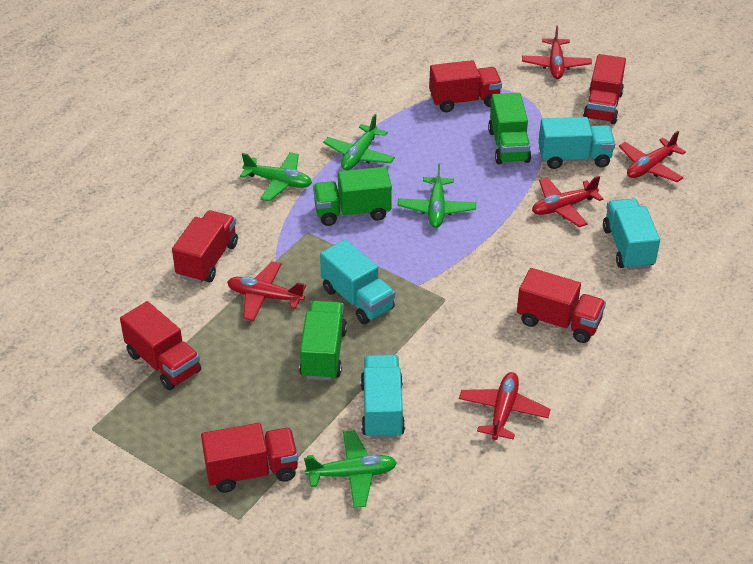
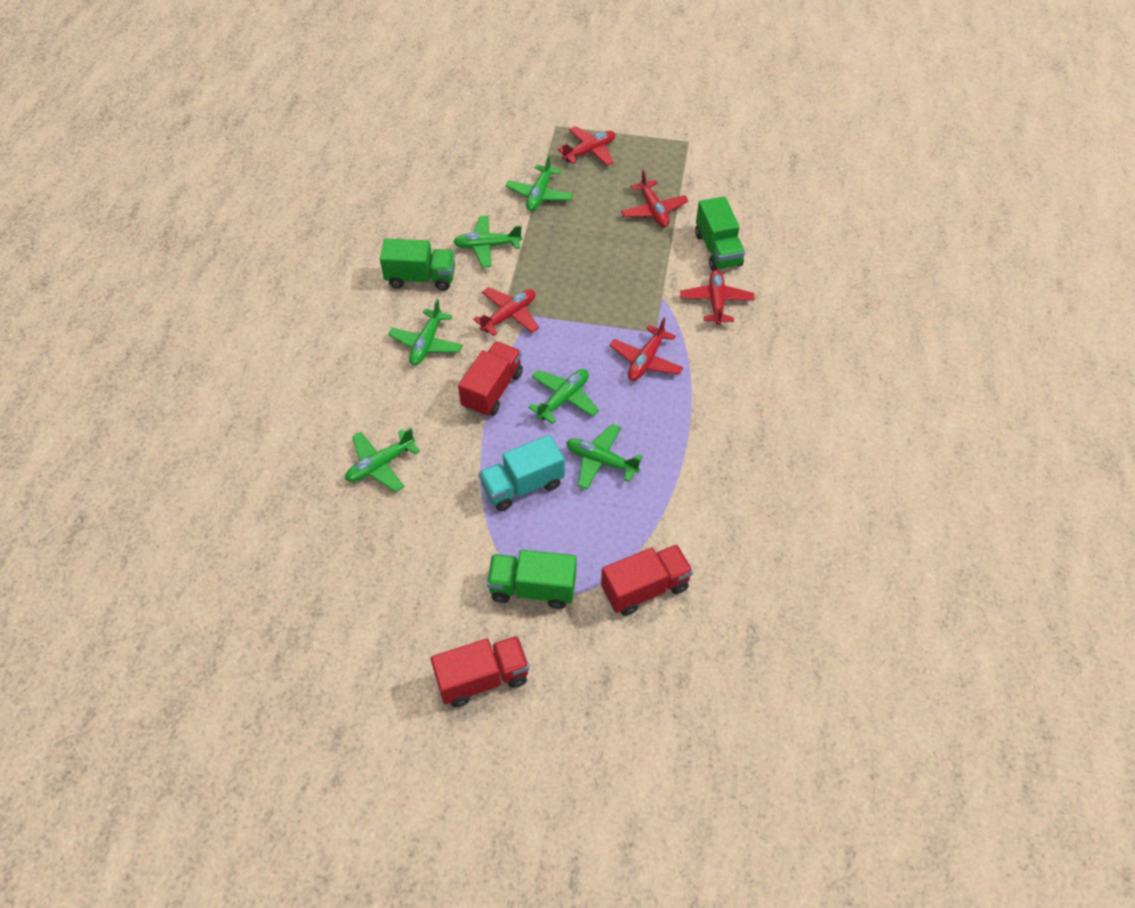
green plane: [240,152,312,201] [304,430,397,508] [323,114,395,170] [397,163,476,228] = 4 -> [345,428,420,492] [388,299,463,365] [453,216,522,268] [505,154,573,211] [528,369,599,424] [566,424,643,490] = 6
red truck: [120,301,201,390] [172,210,238,283] [201,423,298,493] [429,60,502,112] [517,268,606,343] [583,54,626,124] = 6 -> [431,636,529,707] [458,341,523,417] [601,544,693,616] = 3
turquoise truck: [320,239,395,324] [360,355,405,439] [538,117,615,169] [603,198,660,270] = 4 -> [479,435,565,511] = 1

